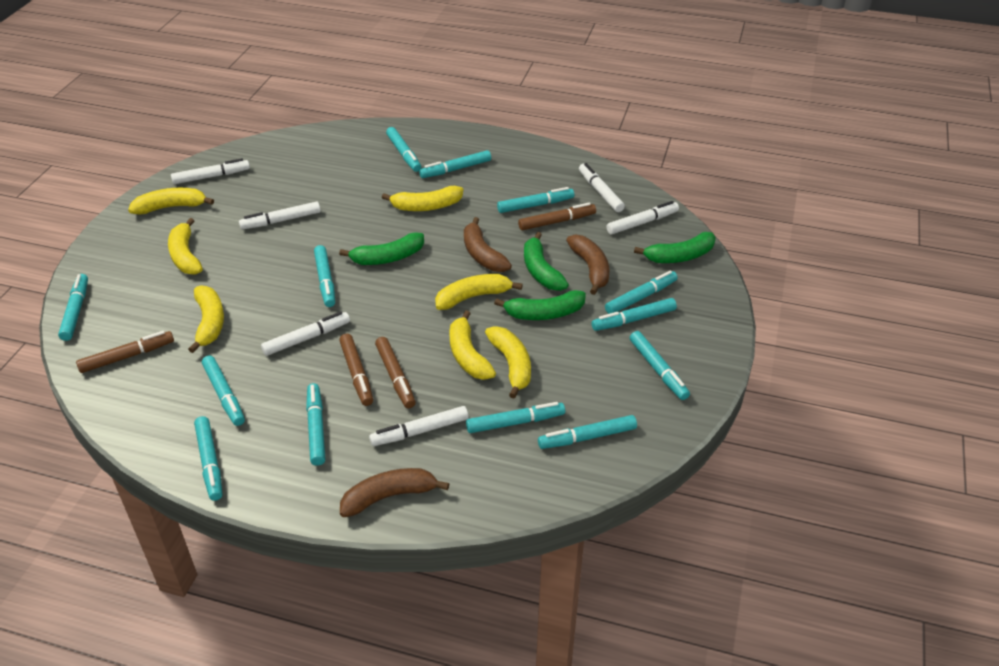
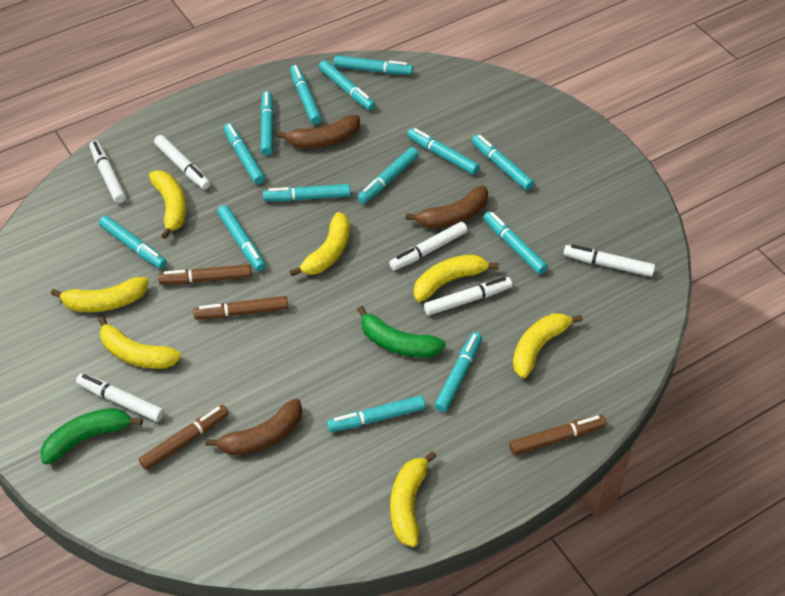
green banana: [339,232,424,265] [494,290,586,320] [524,232,569,291] [634,232,716,263] = 4 -> [41,408,143,465] [357,306,446,358] = 2
turquoise marker: [58,274,88,341] [194,416,222,501] [202,355,245,426] [306,383,325,466] [314,245,335,307] [386,127,421,172] [419,150,491,178] [466,402,565,433] [497,187,574,213] [538,415,637,449] [592,298,677,331] [605,271,678,314] [630,331,690,400] = 13 -> [99,215,167,269] [217,205,266,271] [223,123,265,184] [260,91,274,155] [263,184,351,201] [290,65,322,124] [319,60,375,111] [327,396,425,432] [333,55,413,75] [357,147,419,204] [407,128,480,175] [435,332,482,412] [471,134,534,191] [483,211,548,274] = 14

